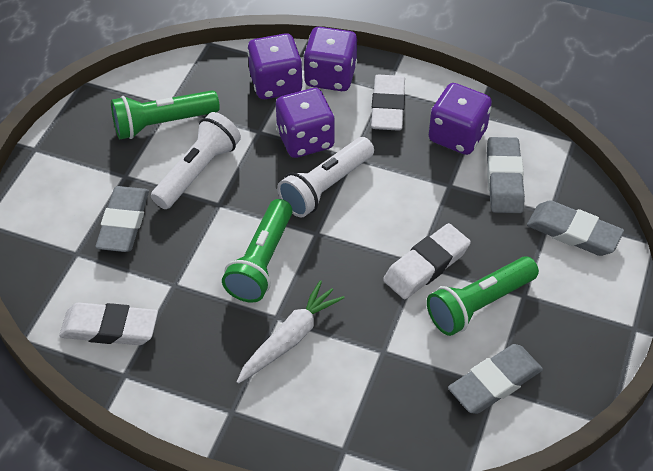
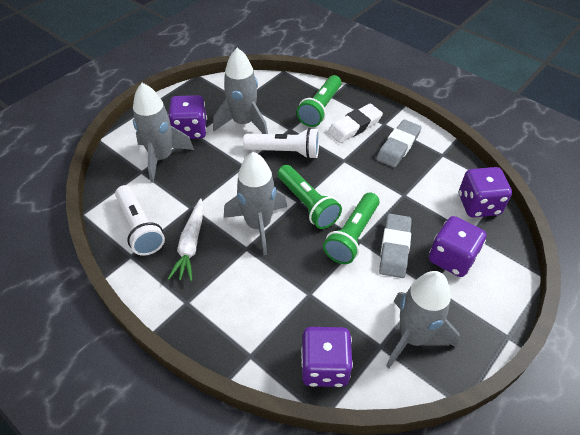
grey eraser: [95,186,149,252] [448,344,543,414] [487,137,525,213] [527,200,624,256] = 4 -> [376,120,422,168] [379,214,412,278] = 2
grey rocket: none = 0 -> [133,83,194,183] [213,48,268,134] [224,152,287,255] [386,271,460,368] = 4
white eraser: [59,302,158,345] [371,75,405,131] [383,223,471,299] = 3 -> [327,104,383,143] = 1

